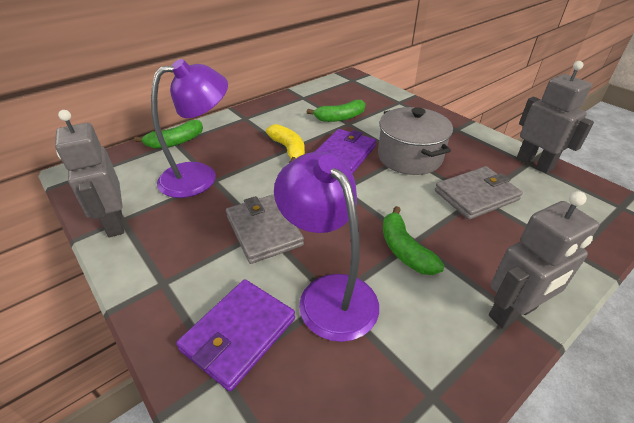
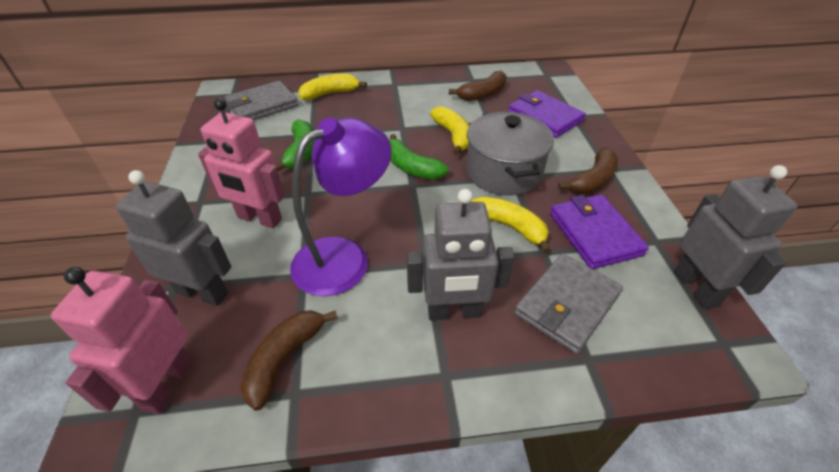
brown banana: none = 0 -> [240,310,338,411] [449,71,507,101] [558,147,618,194] = 3
green banana: [134,120,203,149] [307,100,365,122] [383,206,445,275] = 3 -> [275,119,315,171] [389,134,449,180] = 2
pink robot: none = 0 -> [51,267,192,414] [198,98,285,229] = 2
purple lamp: [151,59,228,198] [274,152,379,342] = 2 -> [290,118,392,296] = 1
yellow banana: [266,124,305,163] = 1 -> [298,74,367,100] [430,106,469,155] [471,196,551,253] = 3

